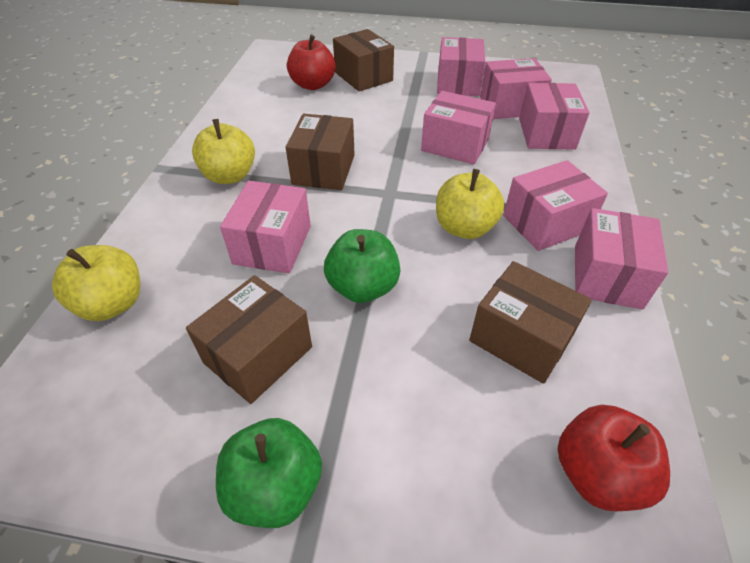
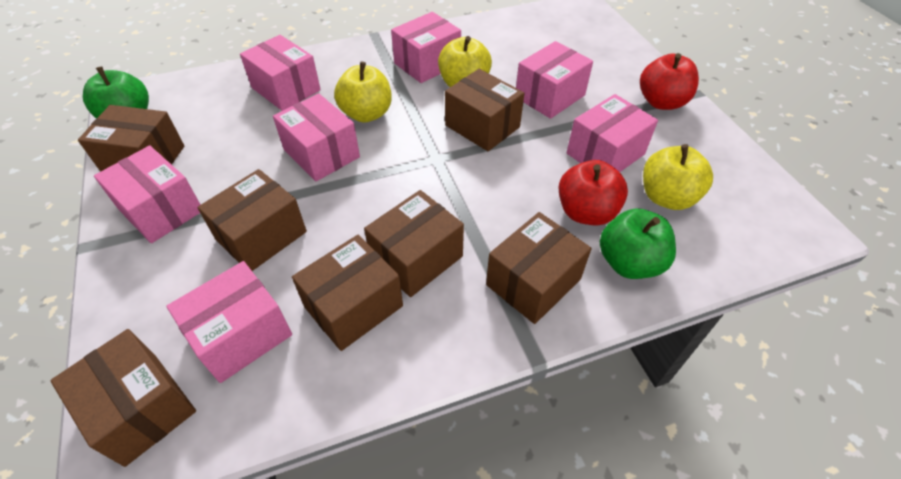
brown box: [186,275,312,404] [286,114,355,190] [333,29,394,91] [469,261,592,384] = 4 -> [50,329,196,467] [78,105,184,172] [197,169,307,271] [292,235,403,351] [364,190,464,297] [445,69,524,151] [486,212,591,324] = 7

